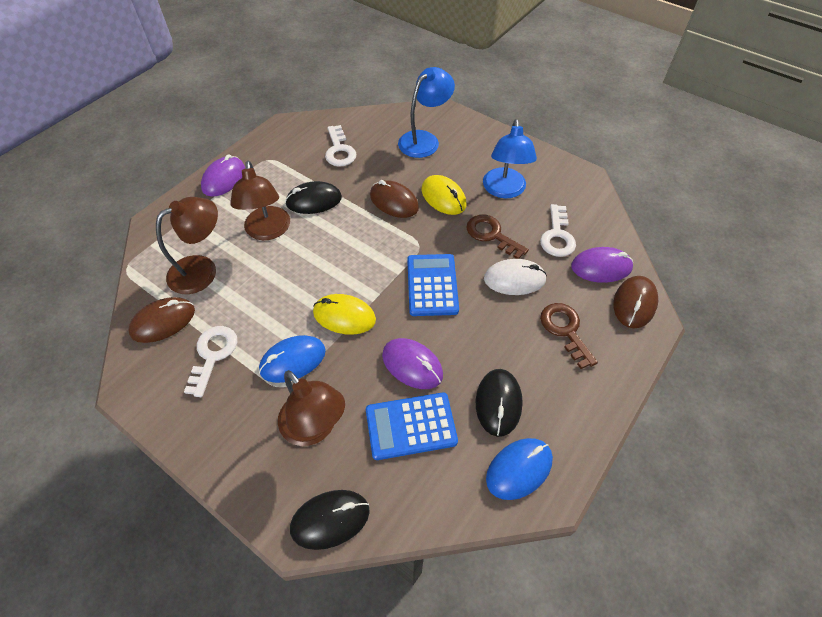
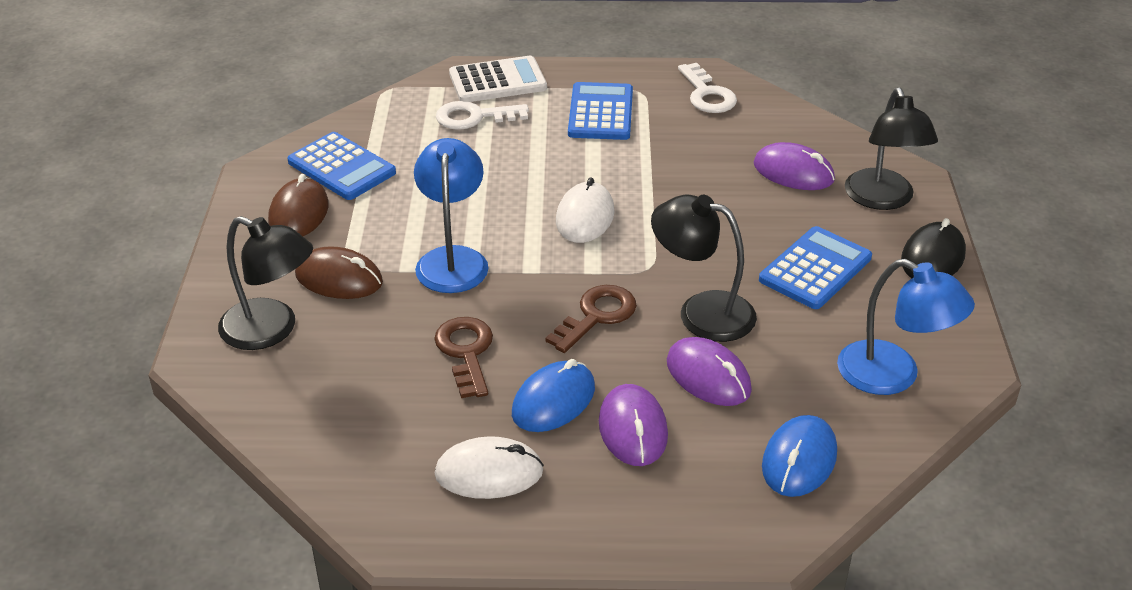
black lamp: none = 0 -> [218,216,313,350] [651,195,757,342] [845,88,938,210] = 3
black mouse: [285,181,342,214] [290,490,370,550] [476,369,523,437] = 3 -> [901,218,966,279] = 1
blue calculator: [366,393,458,460] [407,254,459,316] = 2 -> [287,132,396,200] [568,82,633,140] [759,226,872,309] = 3
brown lamp: [156,197,218,294] [230,161,290,240] [278,370,345,446] = 3 -> none = 0
brown mouse: [128,297,195,343] [370,180,419,218] [613,276,658,328] = 3 -> [268,174,329,236] [295,246,383,299] = 2
white calculator: none = 0 -> [449,56,547,102] = 1
white key: [184,326,237,397] [325,125,356,167] [540,204,576,257] = 3 -> [436,101,529,130] [678,63,737,113] = 2
white mouse: [484,259,547,295] = 1 -> [435,436,544,499] [556,177,614,243] = 2
yellow mouse: [313,294,376,335] [421,175,466,215] = 2 -> none = 0

